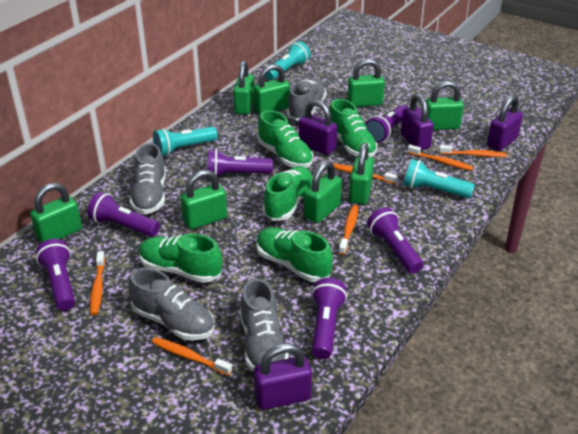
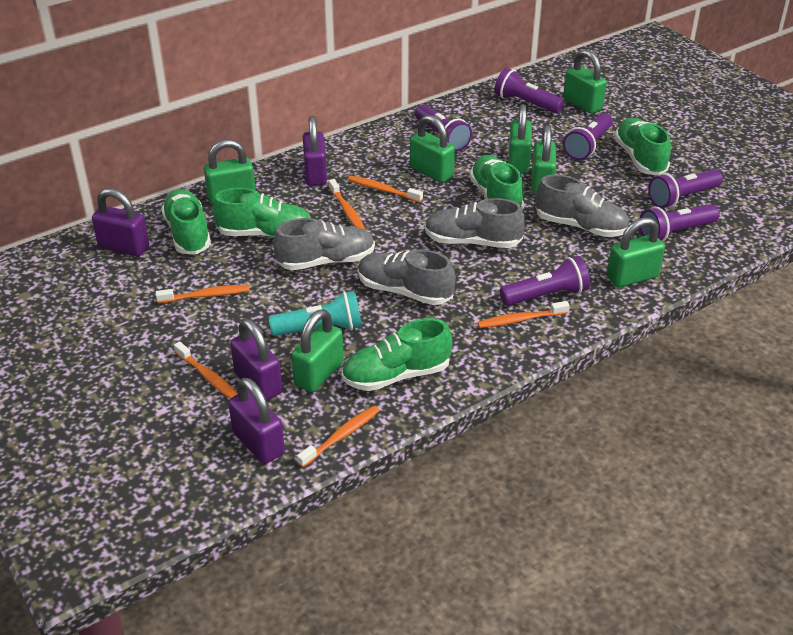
green padlock: [30,183,82,243] [181,170,227,229] [233,61,254,115] [253,64,290,115] [304,161,342,223] [347,59,385,107] [349,143,374,205] [426,81,464,130] = 8 -> [204,140,256,204] [291,309,344,392] [410,115,455,183] [508,104,532,173] [532,125,556,195] [563,49,607,114] [607,217,665,287] = 7
turquoise flashlight: [153,127,218,156] [265,41,310,80] [404,159,475,198] = 3 -> [269,291,362,336] = 1

